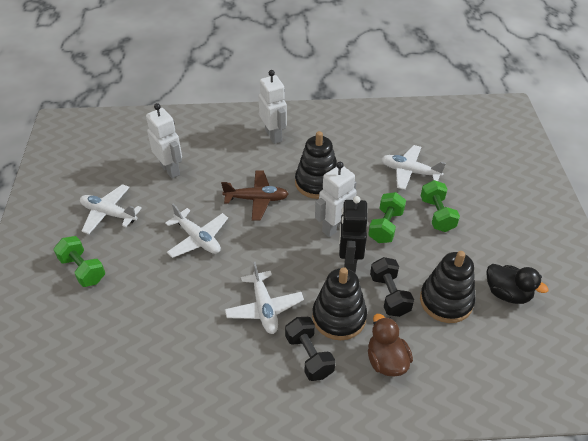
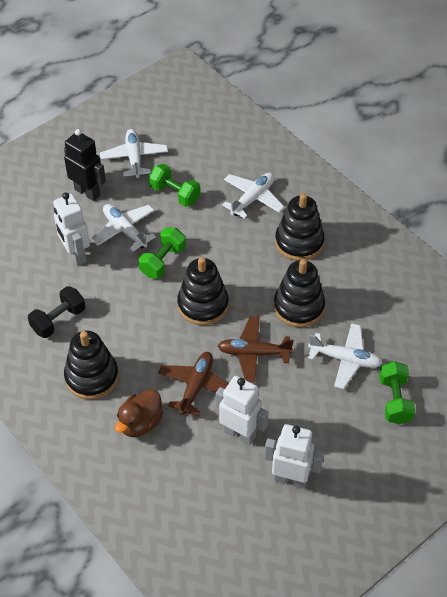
black duck: [487,264,548,304] = 1 -> none = 0
black dumbbell: [285,317,336,381] [370,257,414,317] = 2 -> [28,286,85,338] = 1
black stacking toy: [295,131,337,199] [312,267,367,340] [420,251,475,323] = 3 -> [64,331,119,400] [177,257,229,325] [273,259,325,328] [275,193,324,261] = 4
brown plane: [221,170,288,221] = 1 -> [158,352,228,416] [218,316,294,383] = 2

